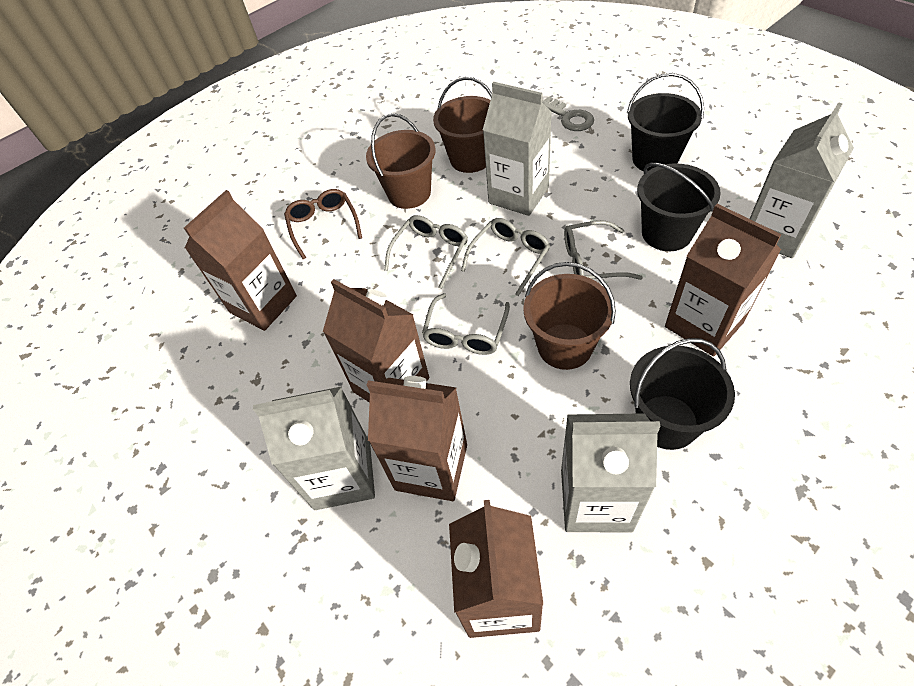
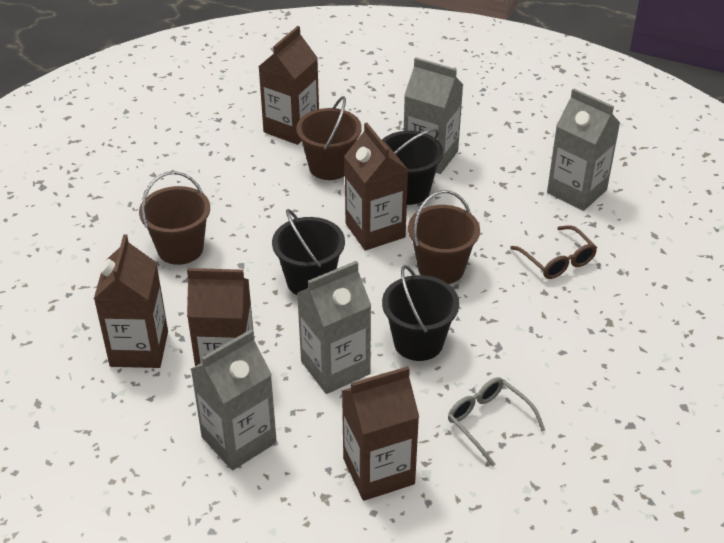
grey glasses: [384,215,468,289] [422,293,510,355] [461,218,550,296] [564,220,643,280] = 4 -> [448,377,545,467] = 1
grey key: [542,97,594,131] = 1 -> none = 0

